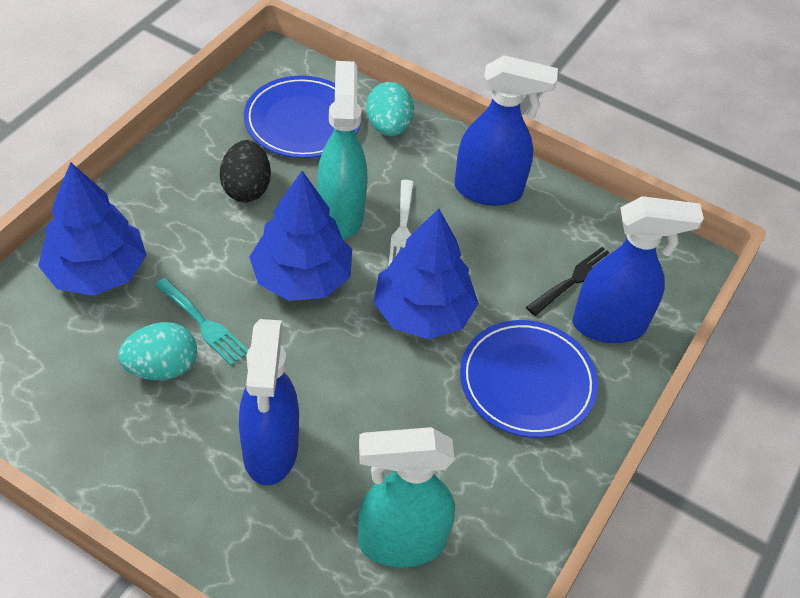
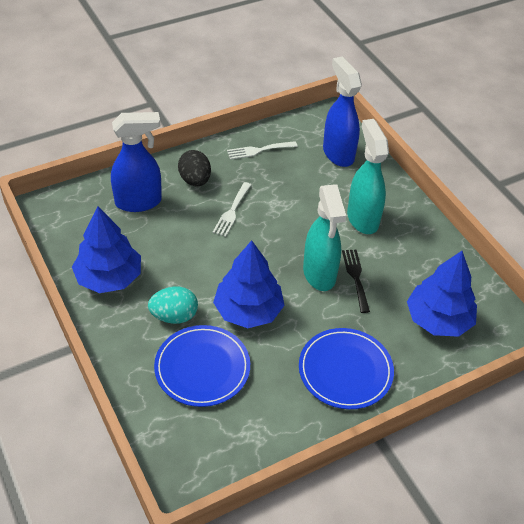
blue spray bottle: [239,319,299,485] [455,55,558,206] [573,196,704,343] = 3 -> [111,112,162,212] [323,56,362,167] = 2
turquoise egg: [118,322,197,380] [366,82,414,137] = 2 -> [148,286,198,324] = 1
turquoise fork: [155,278,248,366] = 1 -> none = 0
white fork: [388,180,414,267] = 1 -> [213,182,251,237] [227,141,298,160] = 2

